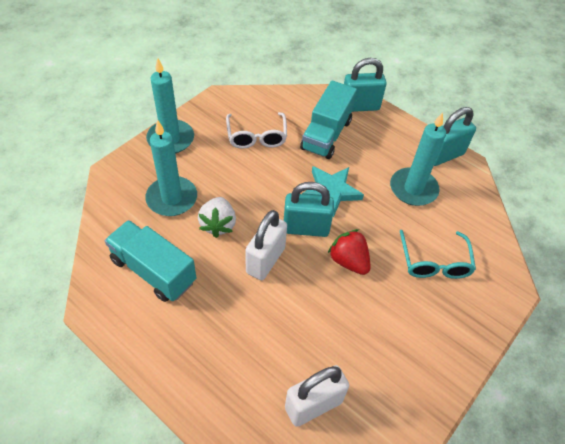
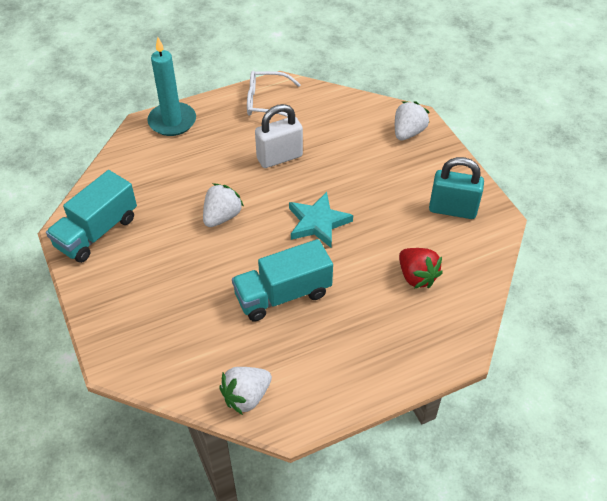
turquoise candle: [145,120,197,216] [146,58,194,153] [390,112,446,206] = 3 -> [147,37,196,136] = 1
turquoise glasses: [400,230,476,279] = 1 -> none = 0
turquoise padlock: [284,182,334,237] [344,58,387,112] [434,107,476,166] = 3 -> [429,157,484,219] = 1
white padlock: [245,210,287,280] [285,365,349,427] = 2 -> [255,104,303,168] = 1
white strawberry: [198,197,236,238] = 1 -> [203,184,244,227] [219,367,272,415] [395,101,430,141] = 3

